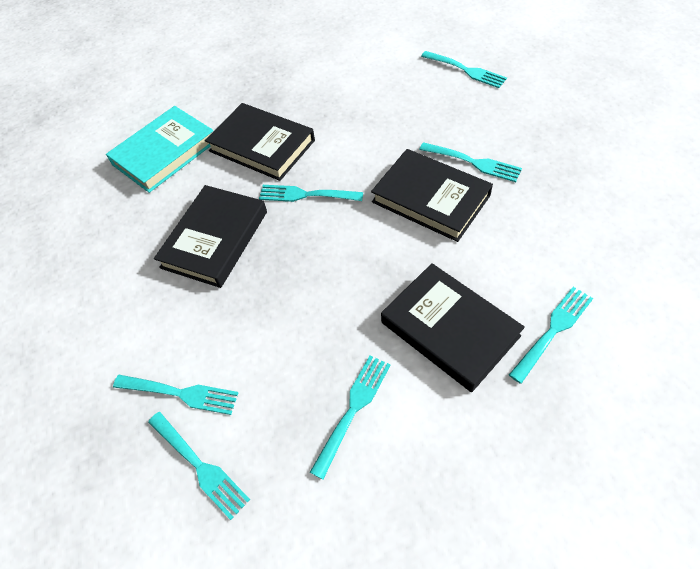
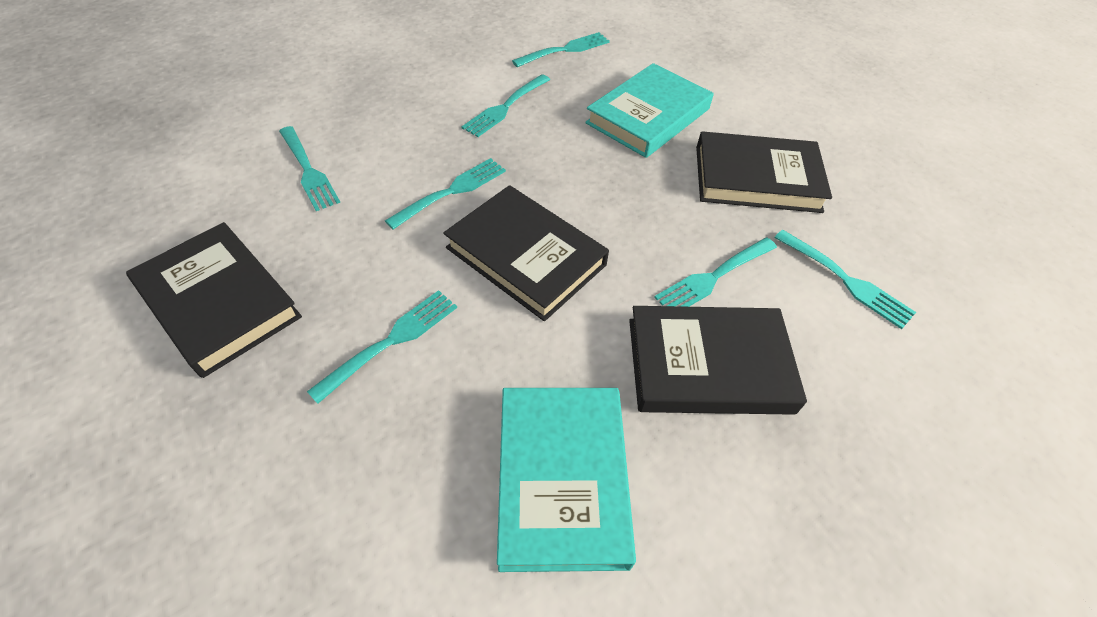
turquoise book: [106,106,213,193] = 1 -> [497,388,636,572] [585,63,714,158] = 2

